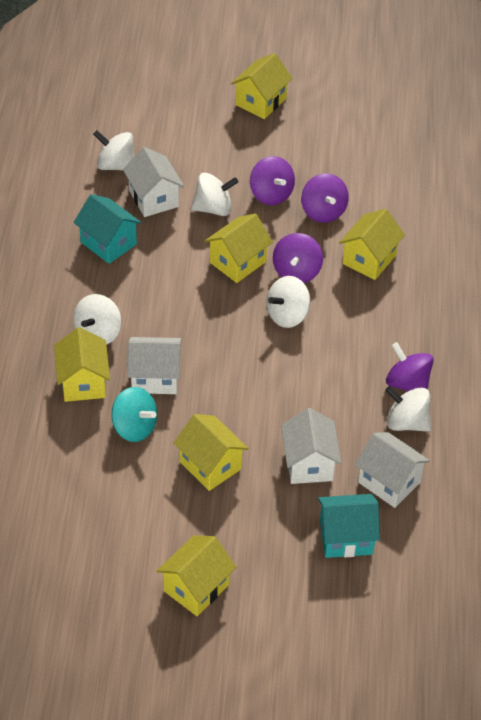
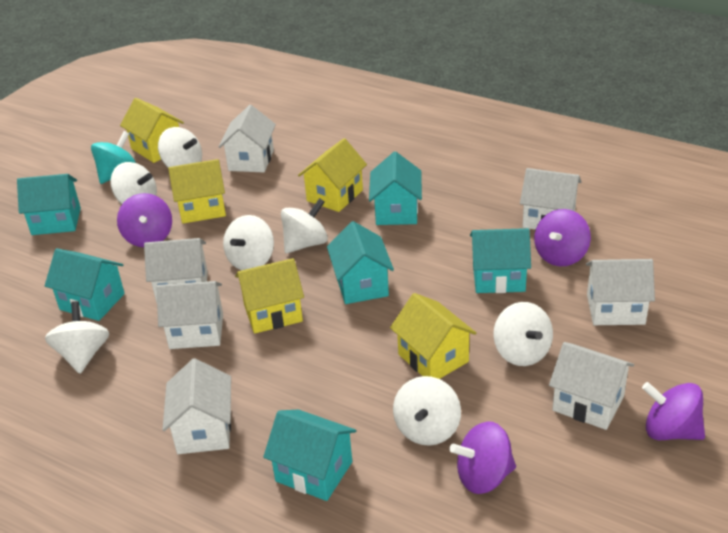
turquoise house: [74,194,142,264] [318,494,380,558] = 2 -> [17,174,81,235] [45,248,125,321] [263,410,356,501] [327,221,394,304] [369,151,422,225] [470,228,531,293] = 6
white house: [123,147,184,217] [128,337,181,394] [281,408,341,484] [355,432,430,508] = 4 -> [144,238,208,303] [156,281,223,349] [162,358,231,454] [219,105,276,172] [520,168,581,230] [549,342,634,430] [586,259,655,325] = 7
white spinning top: [73,294,121,345] [93,130,135,170] [191,173,238,216] [267,276,310,328] [385,386,431,432] = 5 -> [45,301,109,374] [110,162,157,204] [158,127,202,167] [223,215,274,270] [281,198,328,253] [393,376,461,446] [493,302,553,366] = 7
yellow house: [54,327,110,402] [157,535,236,616] [173,414,249,491] [205,213,273,283] [231,53,293,119] [339,209,405,280] = 6 -> [120,98,184,163] [168,159,226,224] [235,258,304,334] [298,138,367,212] [390,293,476,379] = 5

